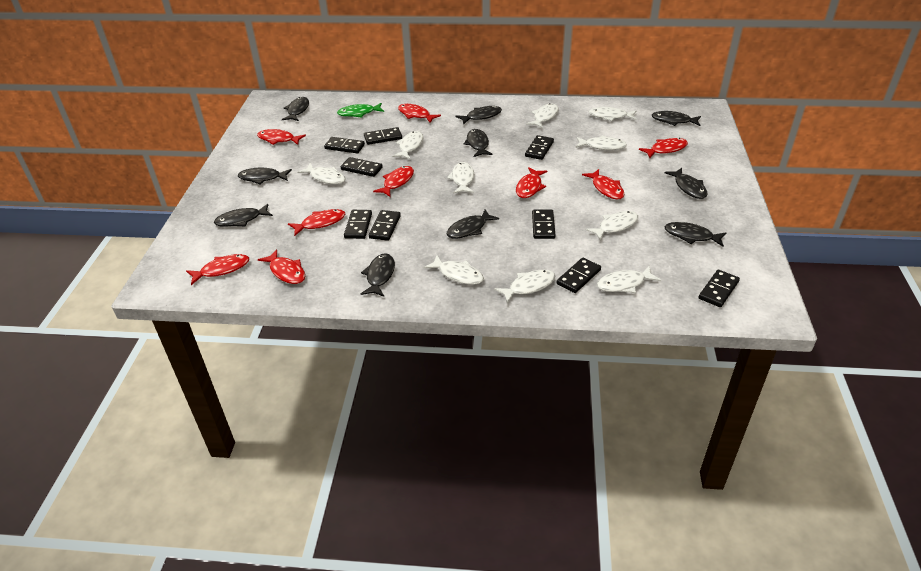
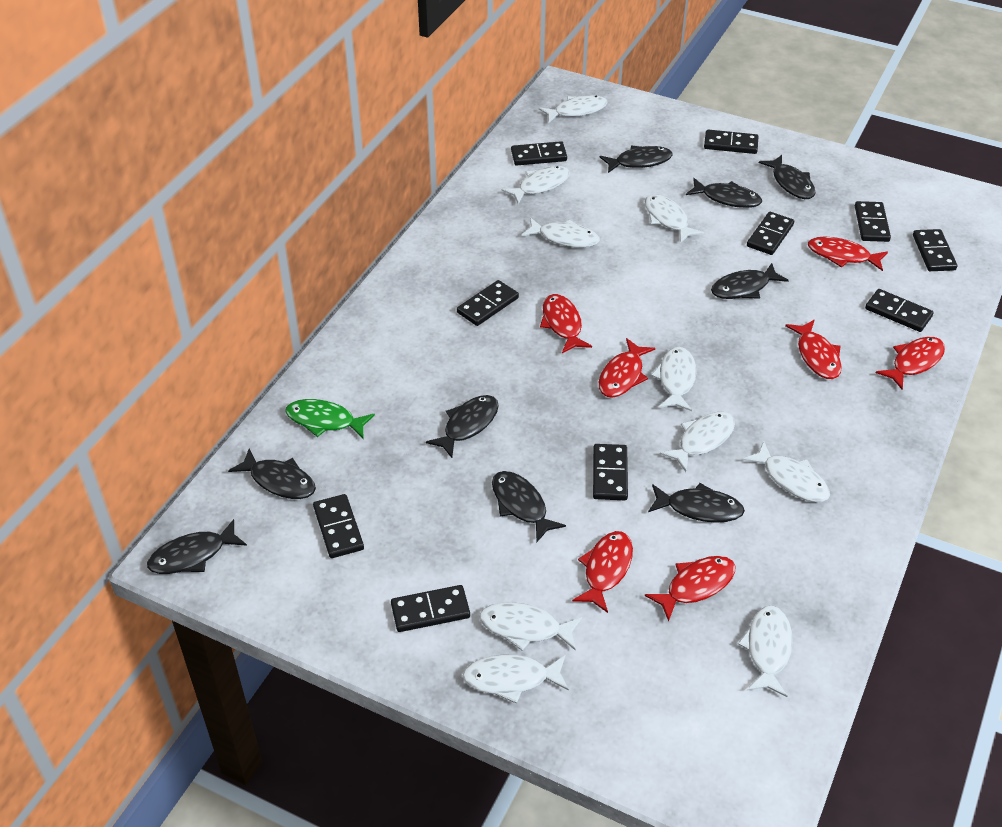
black domino: [324,137,365,153] [341,157,383,177] [344,210,372,239] [364,127,402,145] [369,210,401,241] [525,135,554,160] [532,210,555,239] [557,258,601,293] [699,270,740,307] = 9 -> [313,494,364,558] [391,585,470,632] [457,280,519,326] [511,141,567,166] [593,444,628,500] [704,130,759,154] [747,212,794,255] [855,201,891,242] [865,289,934,332] [913,229,957,271] = 10
black fish: [214,204,273,227] [238,168,292,184] [282,97,309,121] [361,253,395,297] [447,209,499,239] [456,106,502,125] [463,129,493,157] [652,111,701,126] [664,168,708,199] [664,222,726,247] = 10 -> [147,519,247,574] [228,449,316,499] [426,395,499,458] [492,471,566,542] [600,146,673,173] [648,483,745,523] [686,178,762,208] [711,263,789,299] [759,155,816,199] = 9
red fish: [186,254,249,285] [257,129,306,145] [258,249,305,284] [288,209,345,236] [373,166,414,197] [398,104,441,123] [516,167,547,198] [582,169,625,199] [639,138,688,158] = 9 -> [540,294,592,353] [572,531,633,613] [599,338,655,398] [645,556,736,622] [785,320,842,379] [808,237,888,271] [876,337,945,390] = 7

